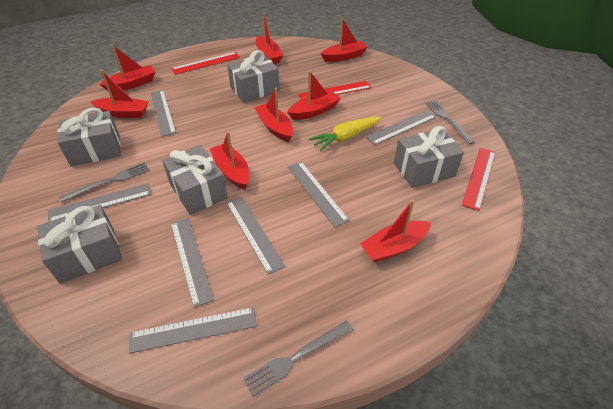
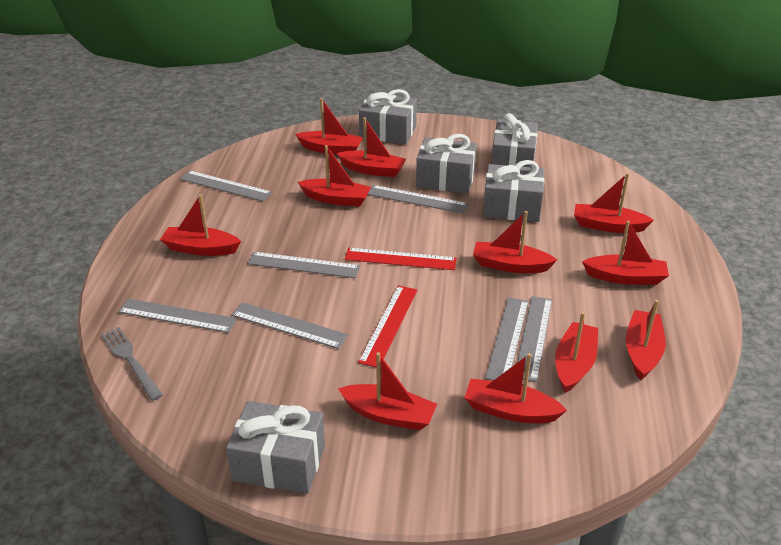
grey fork: [59,162,150,203] [243,320,353,396] [425,100,475,145] = 3 -> [101,327,163,401] = 1
red boat: [91,70,149,118] [99,44,156,91] [210,131,249,190] [254,88,293,142] [256,13,283,64] [287,70,341,120] [321,18,368,62] [360,200,431,262] = 8 -> [160,195,241,256] [295,98,363,154] [298,145,371,207] [337,117,406,177] [338,352,437,430] [464,353,567,423] [473,211,557,273] [555,312,598,393] [574,173,654,233] [582,221,669,285] [626,300,666,380] = 11
red ruler: [171,52,240,75] [298,81,372,99] [462,148,496,211] = 3 -> [345,248,457,270] [358,285,417,367] = 2
yellow carrot: [309,117,381,151] = 1 -> none = 0

